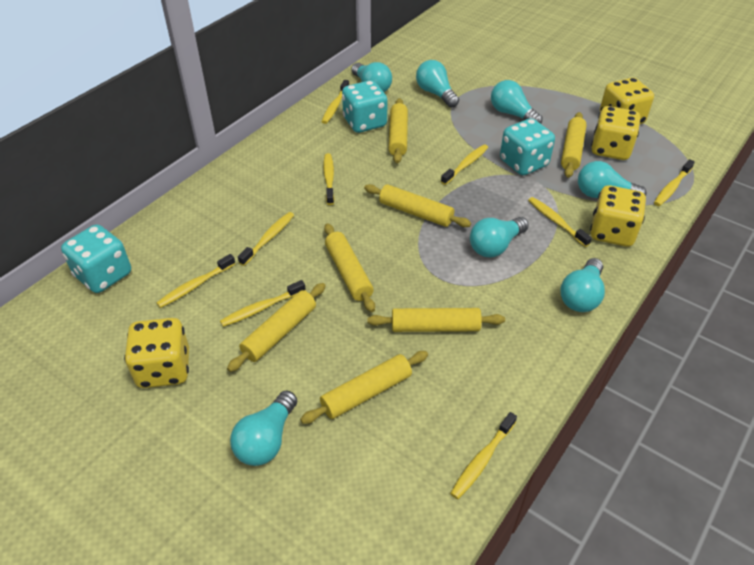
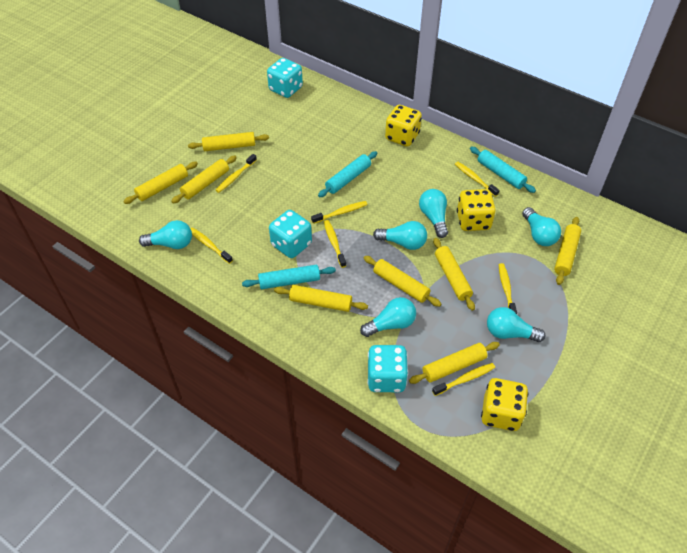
turquoise light bulb: [230,390,297,466] [351,62,392,92] [416,60,459,108] [470,217,529,257] [491,80,542,124] [560,258,605,312] [578,161,646,198] = 7 -> [139,220,192,249] [360,297,416,337] [373,221,427,250] [419,189,448,238] [487,307,546,342] [522,207,561,246] = 6
turquoise rolling pin: none = 0 -> [242,264,336,289] [318,151,377,197] [470,147,536,193] = 3
yellow dice: [124,318,189,388] [590,185,646,247] [591,106,640,160] [600,78,654,124] = 4 -> [385,105,422,147] [457,189,496,231] [481,378,528,431] = 3
yellow rolling pin: [227,283,326,372] [300,351,428,424] [324,223,375,312] [364,184,471,227] [368,308,505,332] [389,98,408,163] [561,112,587,178] = 7 -> [123,162,198,204] [171,156,237,203] [188,132,269,151] [274,285,368,312] [364,256,441,307] [409,342,500,384] [433,238,475,311] [554,217,581,285] = 8
yellow toothbrush: [157,254,235,308] [220,280,306,327] [238,212,294,266] [321,80,349,124] [323,153,334,205] [441,145,488,185] [450,412,517,499] [528,197,592,247] [654,159,695,206] = 9 -> [190,227,233,264] [216,154,257,193] [311,201,367,224] [324,220,346,268] [432,363,495,396] [455,162,500,197] [499,263,517,314] = 7

